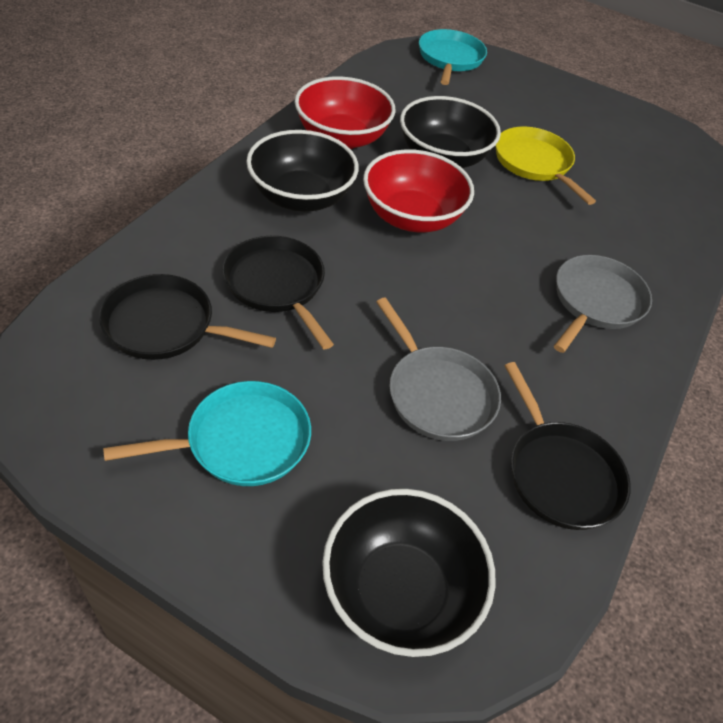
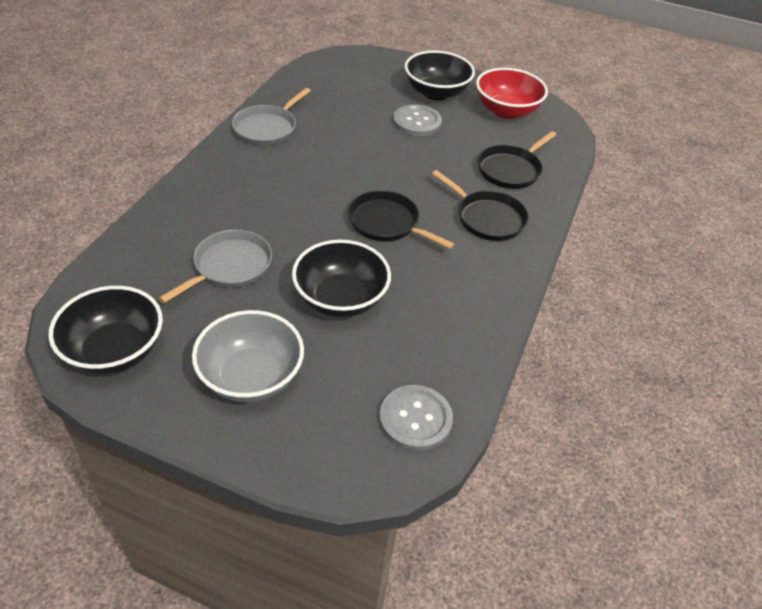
grey bowl: none = 0 -> [192,310,304,402] = 1
grey button: none = 0 -> [379,385,453,451] [393,104,442,136] = 2
red bowl: [295,76,396,149] [363,149,474,232] = 2 -> [476,68,548,119] = 1
turquoise pan: [103,381,311,486] [419,29,487,85] = 2 -> none = 0
yellow pan: [495,127,596,205] = 1 -> none = 0

